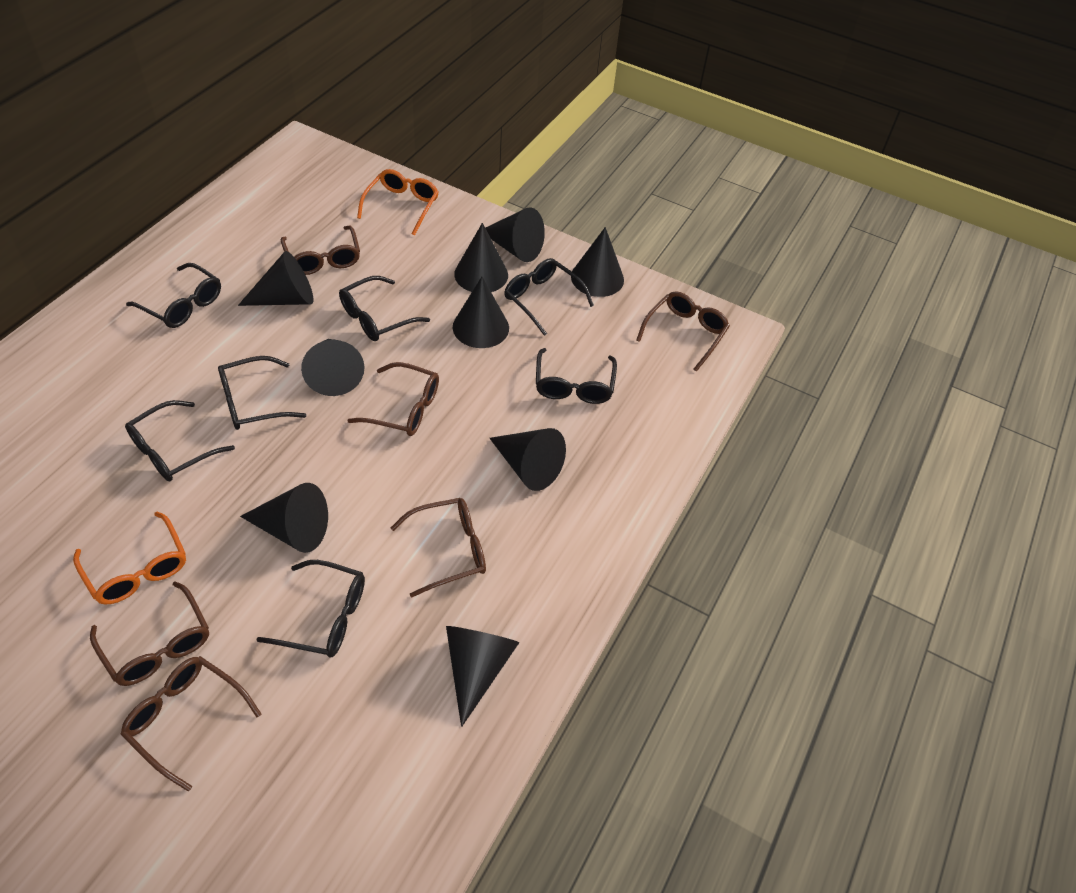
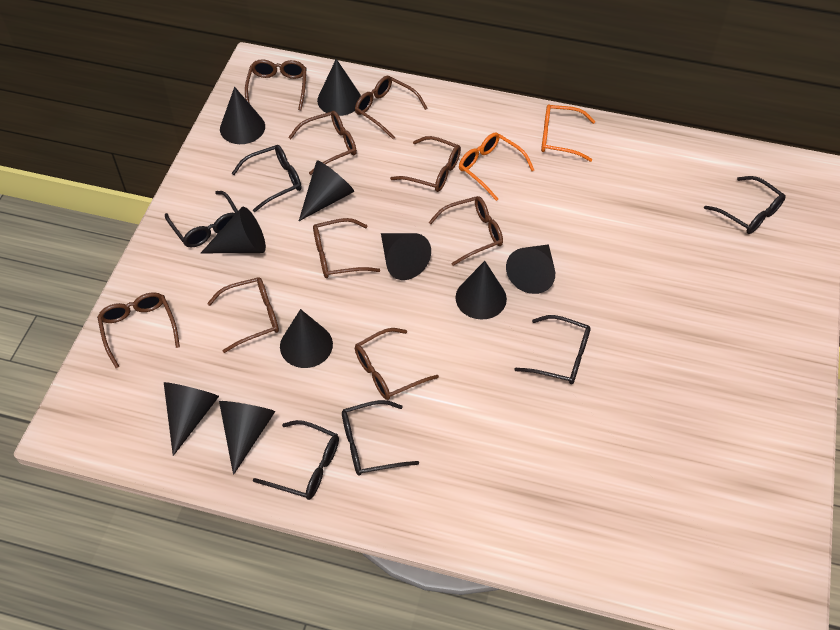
black cone: [238,251,313,306] [240,483,328,553] [301,339,365,396] [446,626,519,727] [453,277,509,348] [454,223,508,292] [486,207,545,262] [490,428,566,491] [571,227,624,297] = 9 -> [164,382,219,456] [201,207,266,253] [219,401,275,475] [220,87,265,144] [280,309,333,368] [299,160,354,221] [317,59,361,116] [381,233,431,280] [455,261,507,320] [506,244,555,294] = 10
black glasses: [125,400,235,481] [126,263,221,328] [218,356,306,430] [256,560,365,658] [339,276,430,341] [504,258,594,336] [536,348,617,404] = 7 -> [165,191,238,248] [232,145,302,212] [253,420,339,500] [342,400,419,476] [514,315,591,384] [704,176,786,234] = 6
brown glasses: [90,581,209,686] [120,656,261,792] [281,226,360,275] [347,362,439,436] [391,498,486,598] [636,291,730,372] = 6 -> [97,292,180,368] [207,277,279,353] [245,59,306,110] [288,111,357,175] [313,218,380,278] [355,76,428,139] [355,328,439,400] [390,136,461,192] [429,196,503,266] = 9

